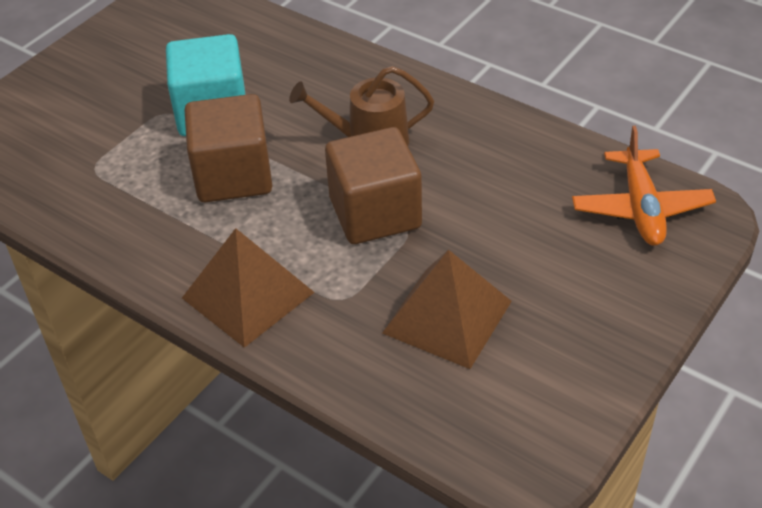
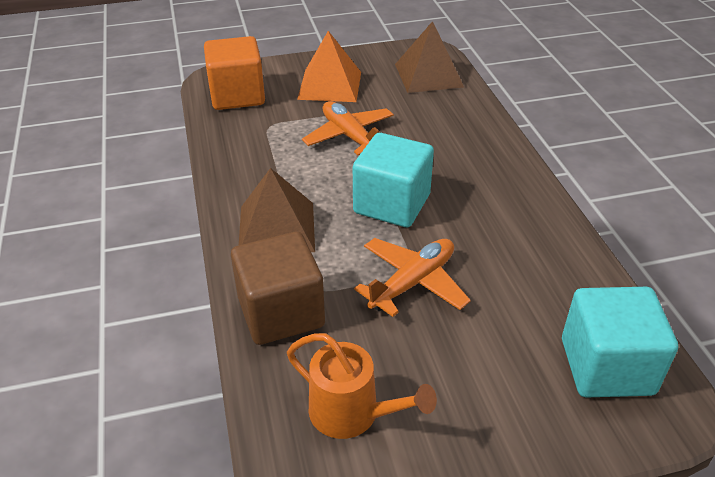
brown cube: [184,94,273,202] [325,127,422,244] = 2 -> [231,231,325,345] = 1
brown watering can: [289,66,434,146] = 1 -> none = 0
orange cube: none = 0 -> [204,36,265,110] = 1
orange plane: [572,126,716,246] = 1 -> [302,101,394,156] [354,238,471,317] = 2
orange pyramid: none = 0 -> [297,31,361,102] = 1
orange watering can: none = 0 -> [287,333,437,439] = 1
turquoise cube: [166,34,245,136] = 1 -> [353,133,434,227] [562,287,678,397] = 2

